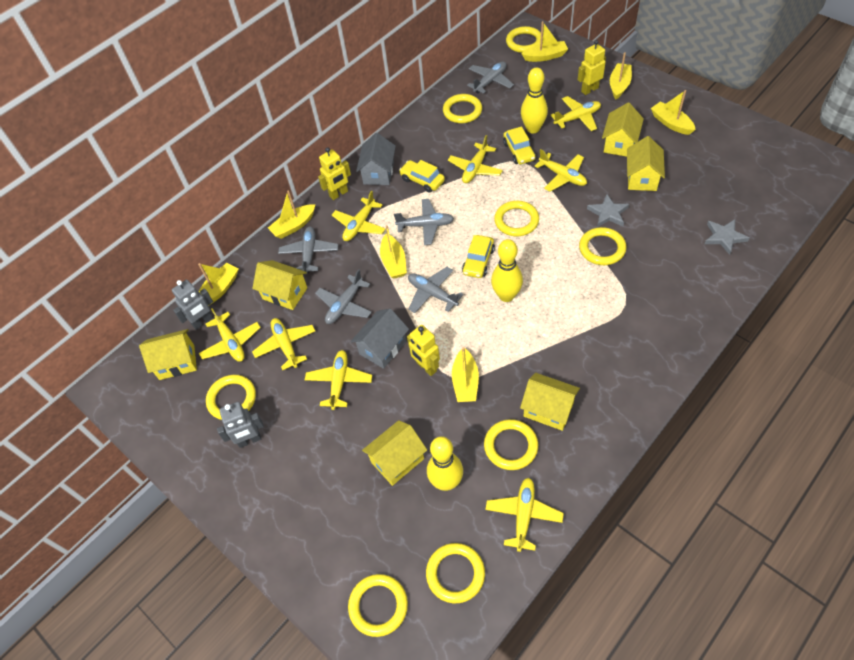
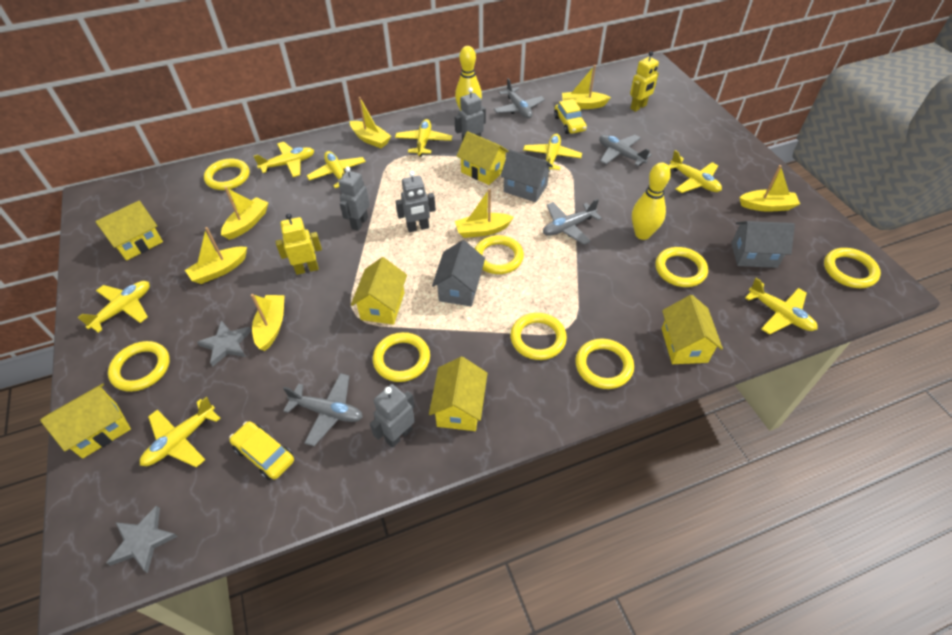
grey house: [351,309,409,369] [356,133,396,185] = 2 -> [432,240,485,306] [500,150,553,202] [731,221,795,268] = 3
grey plane: [278,226,338,274] [315,269,372,324] [394,199,454,245] [408,267,464,313] [467,61,514,94] = 5 -> [283,373,363,446] [494,78,545,119] [543,199,602,245] [599,135,652,166] = 4
grey robot: [172,280,213,330] [217,402,264,448] = 2 -> [338,167,370,231] [370,384,415,448] [395,171,436,232] [455,87,486,141] = 4
yellow bowling pin: [427,436,463,491] [491,239,523,302] [521,67,548,133] = 3 -> [455,46,482,111] [632,162,671,240] = 2
yellow car: [399,160,445,193] [462,235,495,278] [503,126,536,164] = 3 -> [229,421,294,480] [554,99,587,134] = 2
yellow robot: [318,147,351,200] [407,325,440,376] [578,40,606,95] = 3 -> [276,213,322,275] [630,51,659,112] = 2

